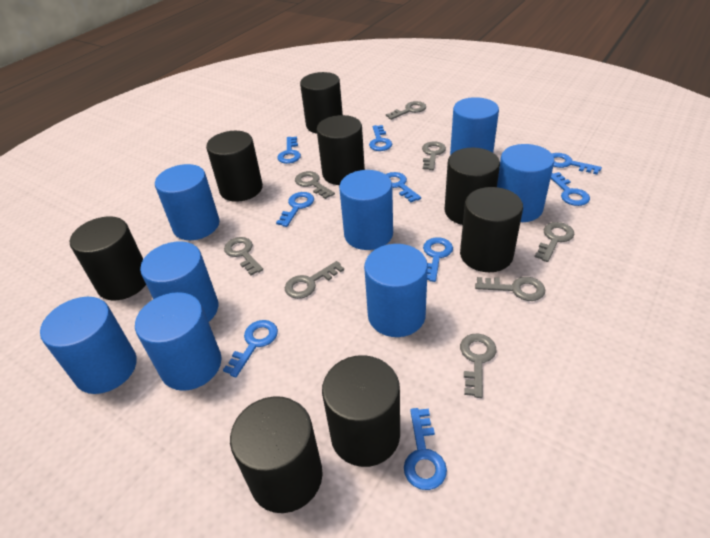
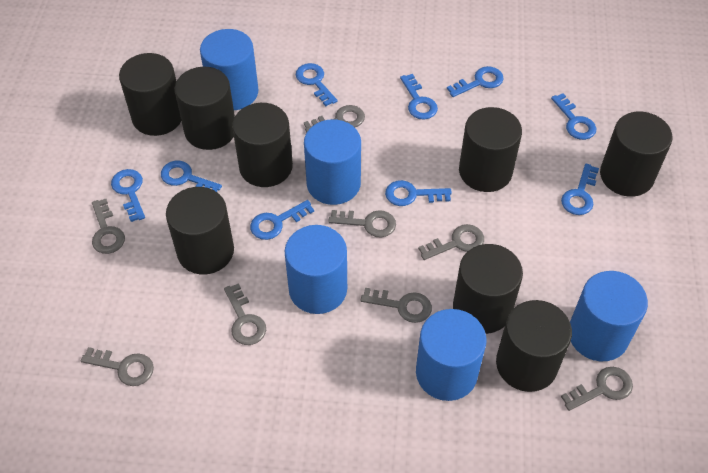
blue cylinder: [40,297,137,394] [135,292,222,391] [140,241,218,322] [155,164,220,240] [339,170,393,250] [364,244,428,337] [450,97,499,155] [497,144,555,222] = 8 -> [200,29,259,110] [285,225,347,314] [304,119,361,205] [416,309,486,401] [570,271,648,361] = 5

